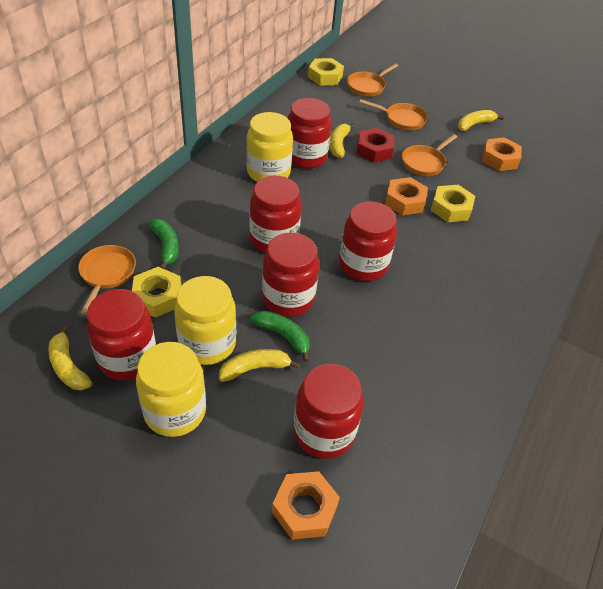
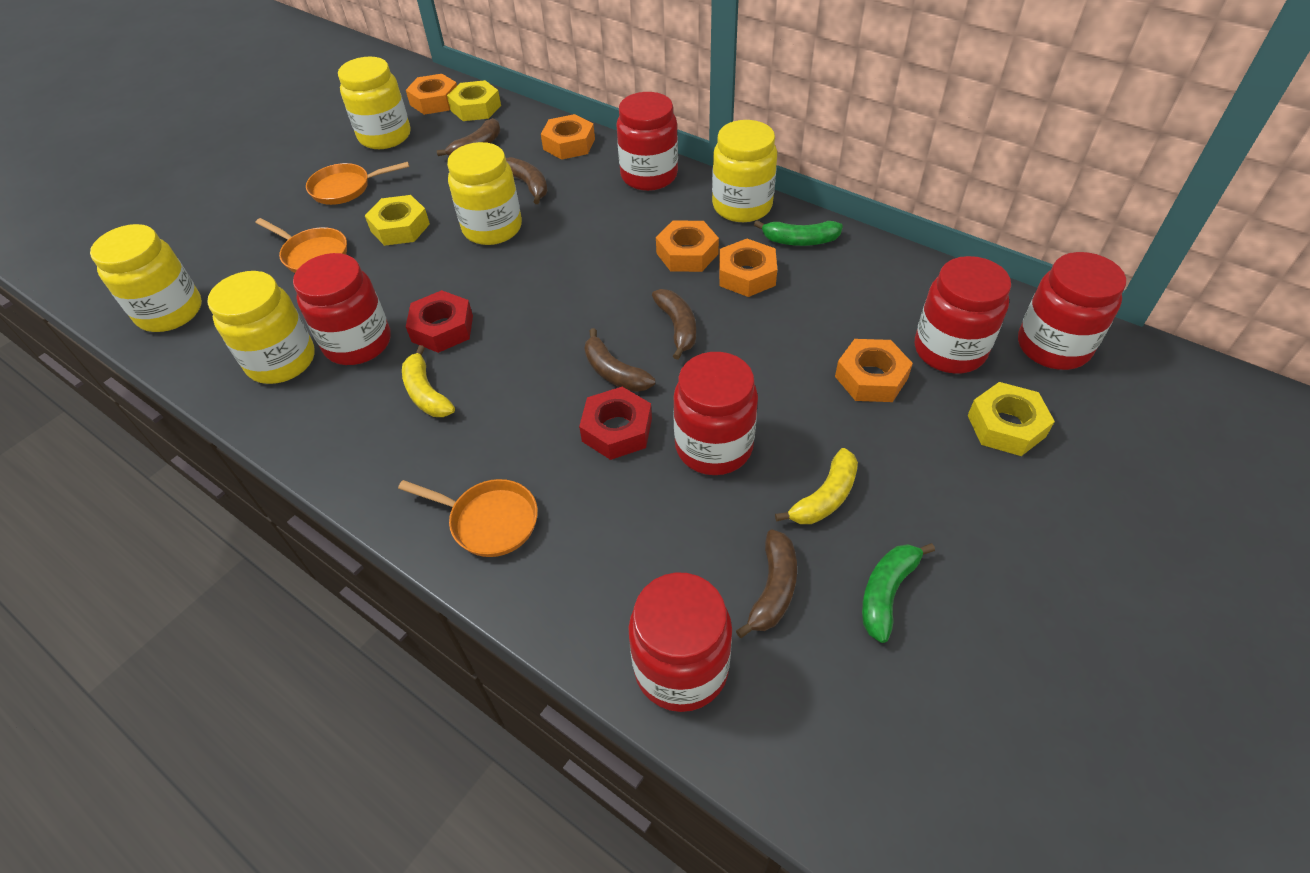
brown banana: none = 0 -> [437,118,500,156] [506,157,548,204] [585,328,655,392] [652,289,696,360] [736,529,797,638] = 5
orange nut: [272,471,340,540] [385,177,428,216] [482,137,522,171] = 3 -> [406,74,457,115] [541,114,595,160] [656,221,719,272] [719,239,777,297] [835,339,913,402] = 5
orange pan: [78,245,136,315] [347,63,398,97] [359,99,428,130] [402,134,457,176] = 4 -> [255,218,347,273] [306,162,409,205] [398,479,538,557] = 3
red nut: [357,128,394,163] = 1 -> [406,290,473,353] [579,387,652,460] = 2
yellow banana: [48,325,92,390] [219,349,300,382] [329,123,355,158] [458,110,504,131] = 4 -> [402,345,455,417] [775,448,858,524] = 2
yellow jar: [136,342,206,437] [174,276,236,365] [246,112,293,182] = 3 -> [90,224,202,332] [208,271,315,384] [338,57,411,149] [447,142,522,245] [712,120,777,222] = 5

